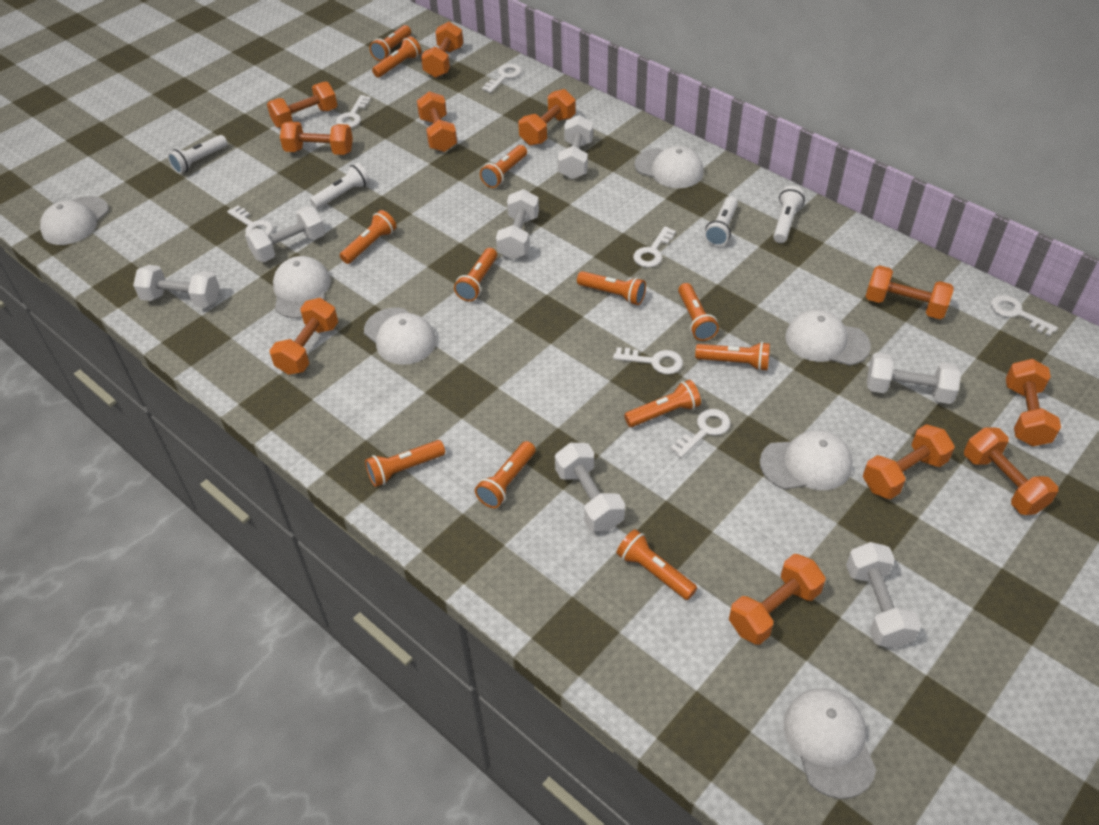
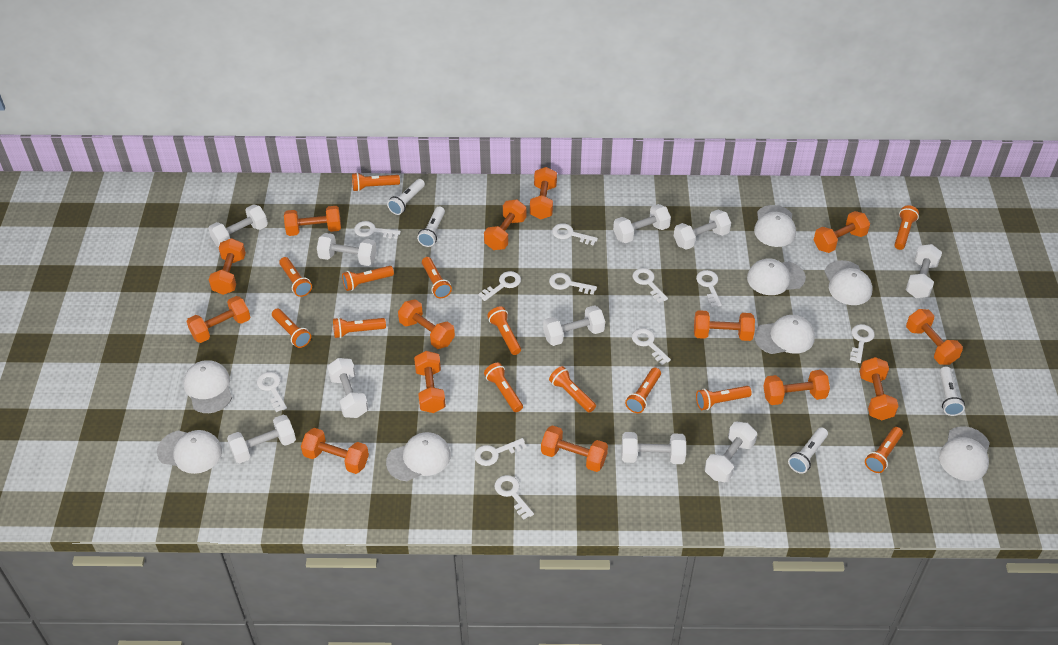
orange dumbbell: [267,82,337,128] [270,298,338,375] [280,121,353,155] [417,91,457,152] [421,22,463,78] [518,89,576,146] [729,554,825,645] [863,424,955,499] [866,265,954,319] [964,427,1058,515] [1006,359,1061,446] = 11 -> [187,296,250,343] [209,238,246,295] [284,206,341,236] [301,428,369,474] [398,299,455,349] [414,351,446,413] [484,200,527,250] [530,167,557,220] [541,425,608,472] [694,310,755,341] [763,370,830,405] [814,211,870,253] [859,357,898,420] [906,309,963,365] = 14
orange flashlight: [340,210,397,264] [365,440,445,487] [369,25,411,61] [372,36,421,77] [454,248,497,301] [475,441,536,508] [480,145,527,188] [577,271,646,305] [616,529,697,600] [624,380,701,427] [678,283,719,341] [695,342,770,371] = 12 -> [272,309,311,348] [279,257,312,297] [333,317,386,338] [342,266,394,291] [352,173,400,192] [422,257,452,298] [484,363,523,412] [487,306,521,355] [549,366,596,413] [625,368,661,413] [696,386,752,410] [865,427,903,473] [894,205,919,250] = 13
white cap: [40,196,109,245] [273,256,331,318] [364,307,436,365] [635,146,704,188] [760,430,853,490] [784,688,876,799] [785,310,871,366] = 7 -> [157,430,222,474] [183,360,232,413] [386,432,451,481] [747,258,806,295] [754,205,796,247] [754,315,815,354] [824,260,873,305] [939,426,990,481] = 8
white dumbbell: [133,265,220,308] [245,206,325,262] [496,189,539,259] [555,443,625,532] [558,115,593,179] [846,542,921,648] [867,352,961,404] = 7 -> [208,204,268,247] [227,415,296,463] [317,233,377,266] [327,358,368,418] [543,305,605,346] [613,204,671,243] [622,432,686,464] [674,210,731,250] [705,422,757,482] [906,244,942,298] = 10
white key: [227,205,273,236] [336,95,371,128] [482,64,522,93] [613,347,683,374] [633,226,676,267] [670,409,731,458] [990,295,1058,337] = 7 -> [257,372,287,412] [354,221,401,239] [474,438,527,466] [478,271,521,301] [494,475,534,520] [549,273,597,295] [552,223,598,246] [632,328,671,365] [633,268,668,303] [696,270,722,307] [850,324,875,363] = 11

